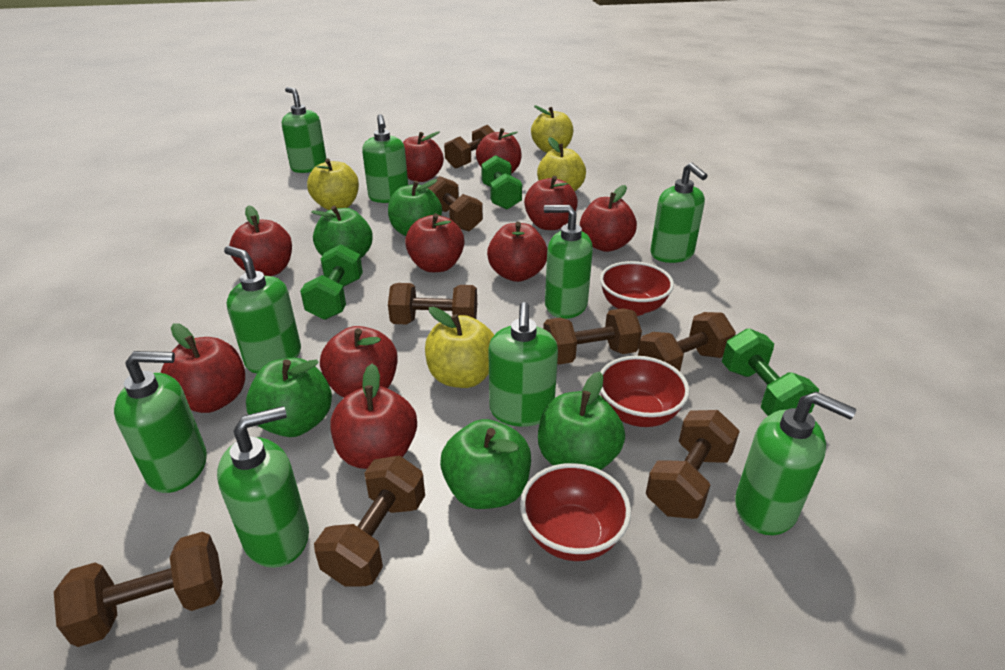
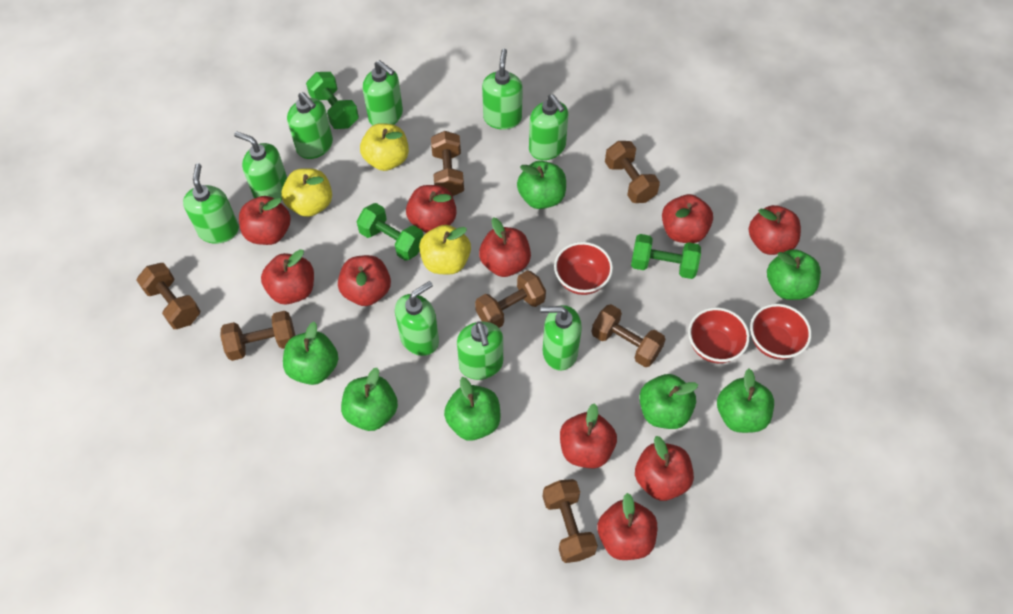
brown dumbbell: [54,532,223,647] [314,455,425,586] [388,283,477,324] [428,176,483,231] [444,125,494,169] [543,308,642,365] [638,312,736,371] [646,410,740,519] = 8 -> [136,263,200,329] [220,311,295,361] [431,131,464,196] [475,270,546,328] [543,479,598,563] [592,304,665,367] [605,141,660,203] = 7
green apple: [246,358,332,437] [311,206,373,258] [388,179,442,236] [440,419,531,509] [538,372,625,470] = 5 -> [283,322,338,385] [341,368,398,431] [444,377,501,441] [517,161,566,209] [639,374,698,429] [717,369,774,433] [767,249,821,300] = 7
yellow apple: [307,159,359,210] [425,307,494,388] [531,105,573,153] [537,137,586,192] = 4 -> [281,168,332,217] [360,123,409,171] [419,225,471,275] = 3

